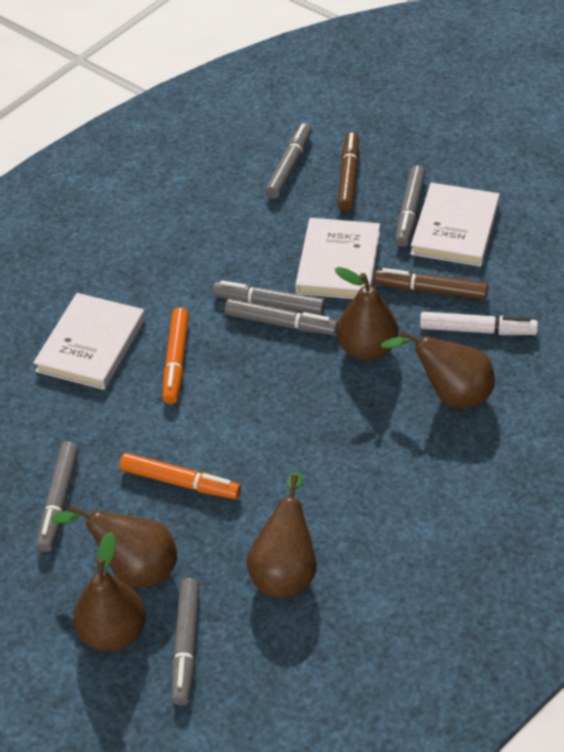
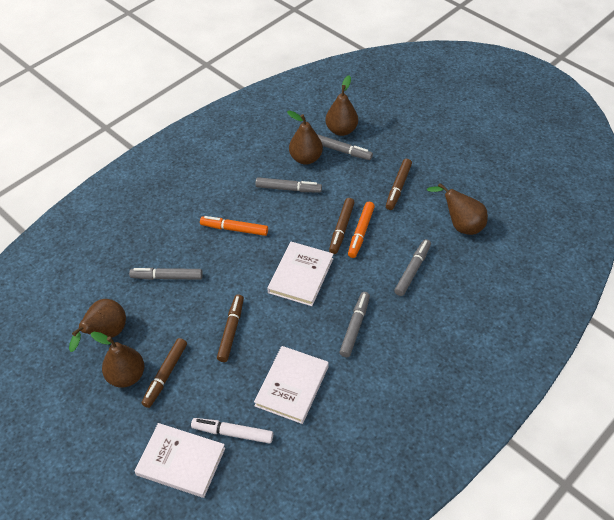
brown marker: [337,132,359,211] [374,268,488,300] = 2 -> [142,338,187,408] [217,294,244,362] [329,198,355,254] [386,159,412,210] = 4
grey marker: [37,442,79,552] [172,578,200,705] [212,281,325,315] [225,299,338,335] [265,123,312,199] [395,165,426,247] = 6 -> [129,268,203,280] [255,177,322,193] [317,134,373,160] [339,292,370,357] [394,239,431,296] = 5

